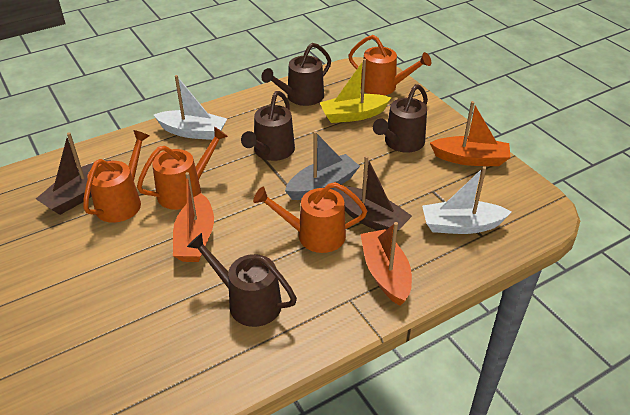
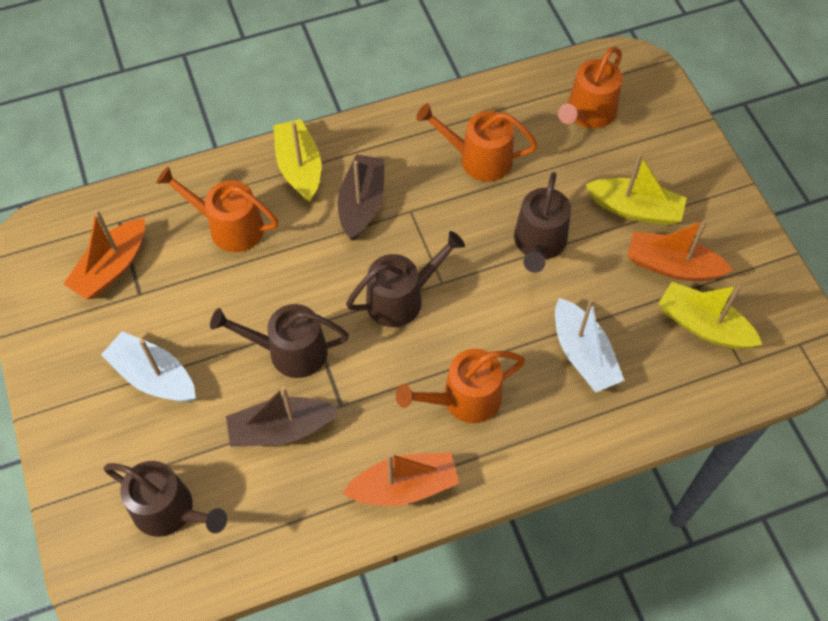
grey boat: [285,131,360,200] = 1 -> none = 0
yellow boat: [320,59,392,123] = 1 -> [273,119,321,202] [586,154,687,225] [658,282,763,349] = 3

